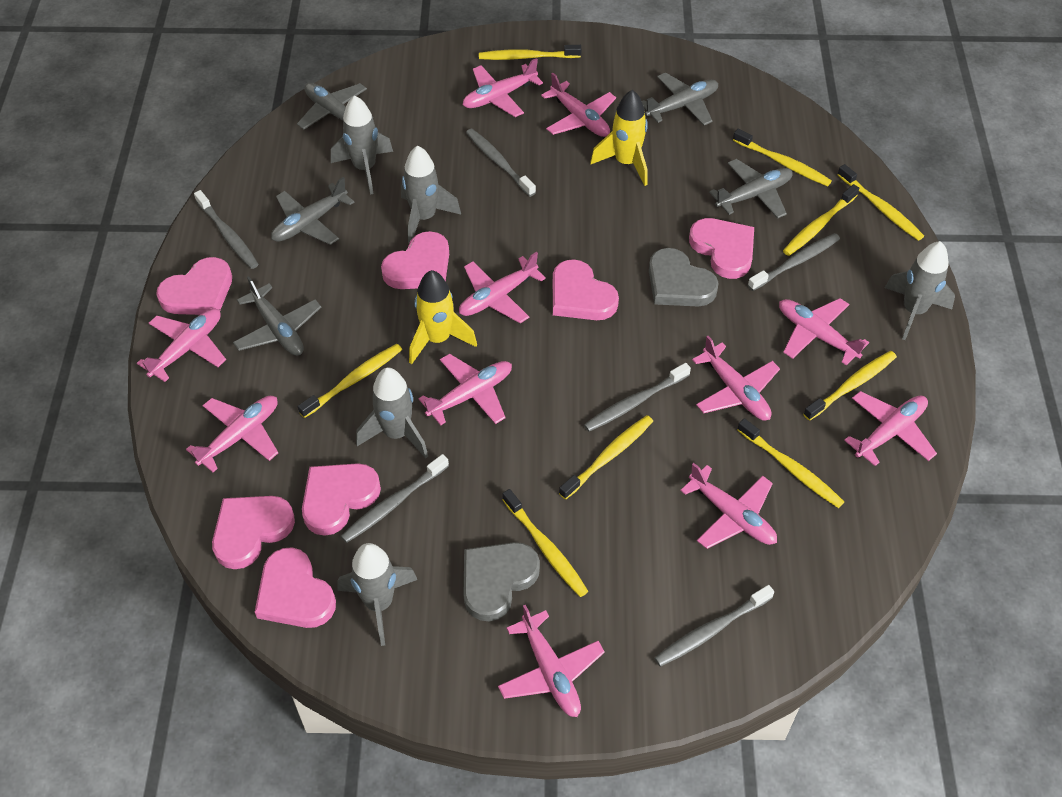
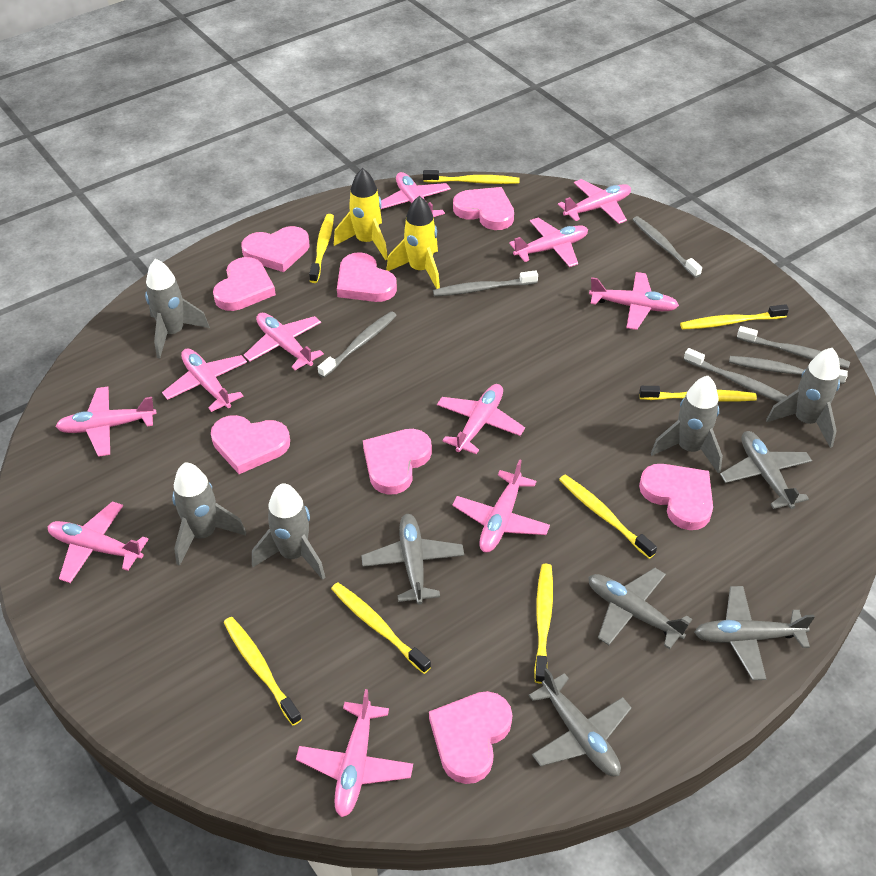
grey heart: [464,542,540,621] [649,248,719,307] = 2 -> none = 0
pink heart: [156,257,232,315] [212,496,295,569] [255,547,336,628] [302,463,381,536] [381,231,449,289] [553,259,619,320] [689,218,754,279] = 7 -> [211,415,290,474] [213,257,276,311] [241,226,309,272] [337,252,397,302] [363,429,432,495] [429,691,512,784] [453,187,514,230] [639,464,713,530] = 8
yellow toothbrush: [298,344,402,418] [479,45,581,60] [502,489,588,597] [559,415,653,500] [733,129,832,186] [737,418,844,508] [783,184,859,256] [804,351,897,421] [837,164,924,241] = 9 -> [223,617,302,725] [309,214,334,283] [331,583,431,674] [423,170,520,184] [534,564,553,684] [559,474,657,559] [639,386,757,402] [680,304,789,330] = 8

